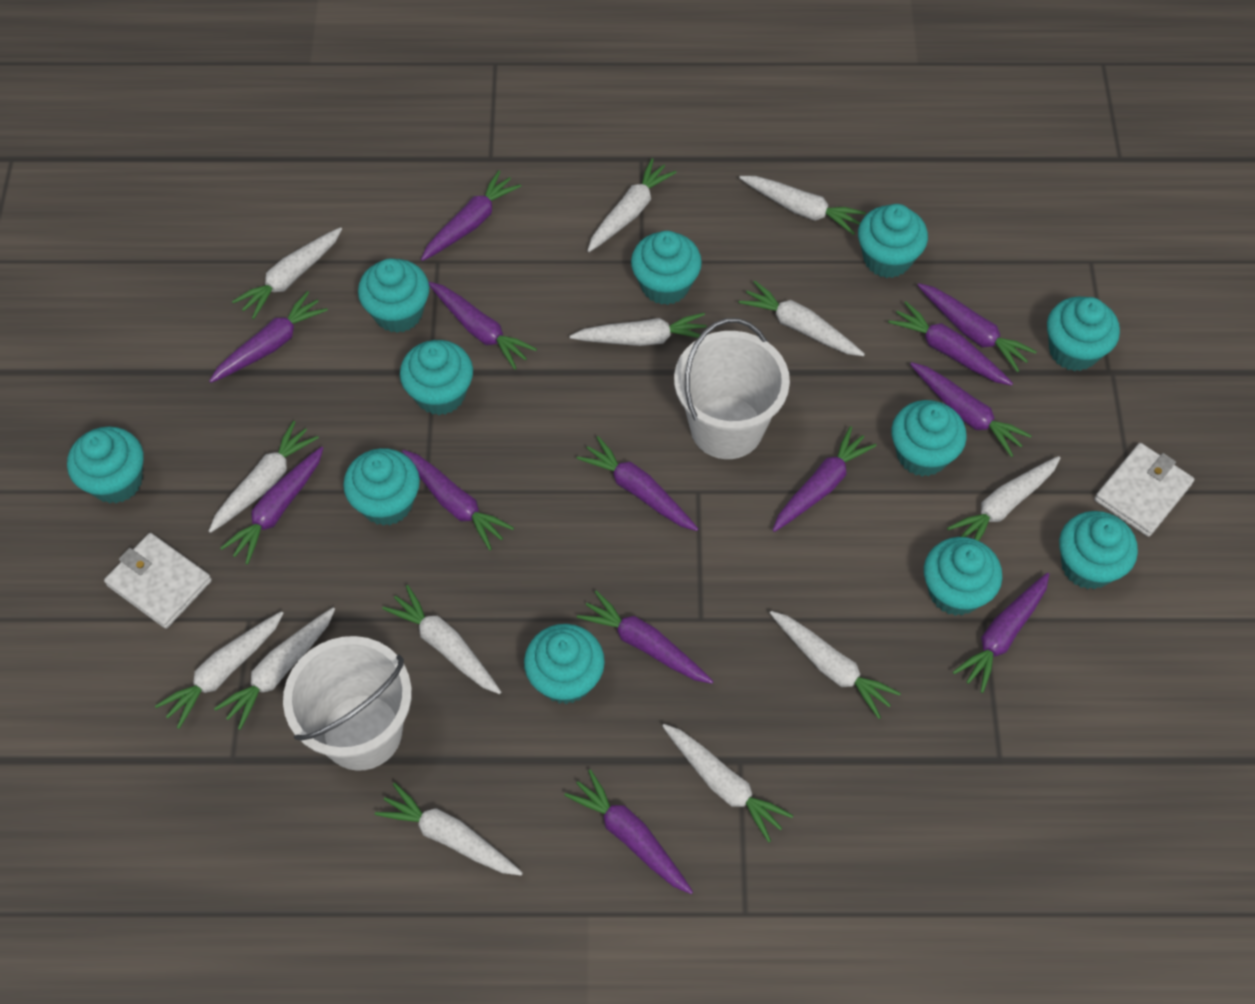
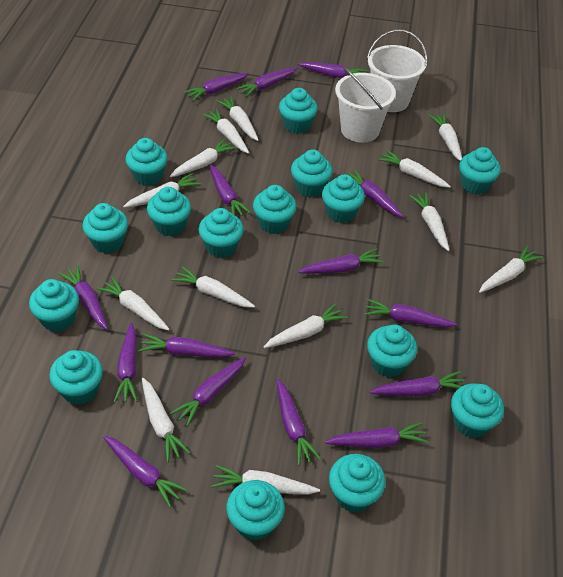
purple carrot: [209,291,328,383] [221,447,323,565] [402,450,514,550] [421,171,521,261] [429,282,537,370] [564,769,693,894] [577,436,698,531] [577,590,714,684] [773,426,877,532] [888,301,1013,386] [910,362,1032,457] [917,283,1037,372] [953,573,1049,693] = 13 -> [58,265,108,330] [103,436,188,507] [113,323,137,403] [138,334,235,357] [170,357,246,427] [184,73,249,101] [209,165,251,216] [236,68,297,97] [277,379,321,466] [298,62,367,78] [298,248,384,274] [325,422,429,448] [347,169,404,217] [364,299,457,327] [369,371,464,396] = 15
turquoise cupcake: [67,427,144,504] [343,448,420,526] [358,259,429,333] [400,340,473,415] [524,624,605,704] [631,231,702,305] [858,204,928,278] [891,400,967,477] [924,537,1002,616] [1047,297,1120,371] [1059,511,1138,589] = 11 -> [29,279,79,332] [49,350,103,405] [82,203,128,253] [125,138,168,186] [147,187,191,236] [198,208,244,258] [226,480,285,541] [253,185,297,234] [279,88,318,134] [291,149,333,197] [322,174,365,223] [329,454,386,513] [367,324,417,377] [451,383,504,438] [459,147,501,194] = 15
white wallet: [104,533,212,629] [1094,443,1194,537] = 2 -> none = 0

